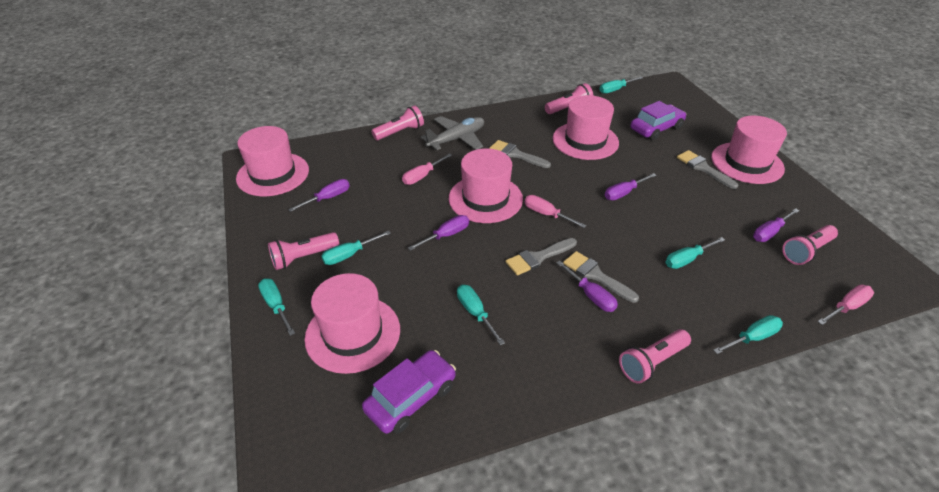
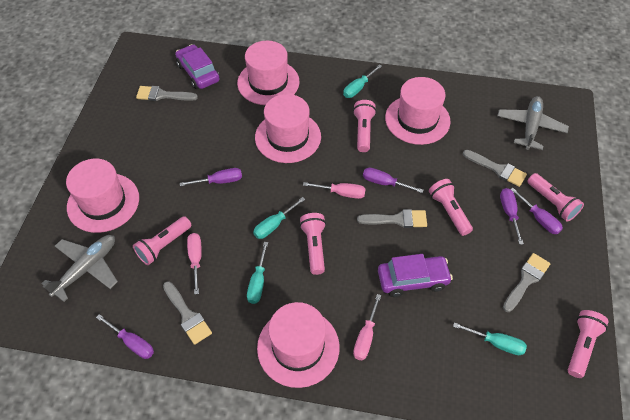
grey brush: [489,140,551,168] [506,238,577,275] [563,251,639,303] [677,150,738,189] = 4 -> [136,86,198,101] [163,281,212,345] [357,209,427,228] [463,150,527,187] [503,253,550,312] = 5
grey plane: [421,116,484,150] = 1 -> [41,235,118,302] [497,96,569,150] = 2
pink flashlight: [268,232,339,270] [371,105,424,140] [545,83,594,114] [619,329,691,384] [782,225,838,265] = 5 -> [133,216,192,265] [300,213,326,275] [353,100,376,152] [429,179,473,236] [527,173,584,222] [568,310,609,378] = 6
turquoise screwdriver: [258,278,295,336] [321,231,391,265] [457,285,505,345] [600,77,643,94] [665,237,725,269] [713,315,783,354] = 6 -> [247,242,268,304] [253,197,305,239] [343,64,382,98] [453,322,527,355] = 4

